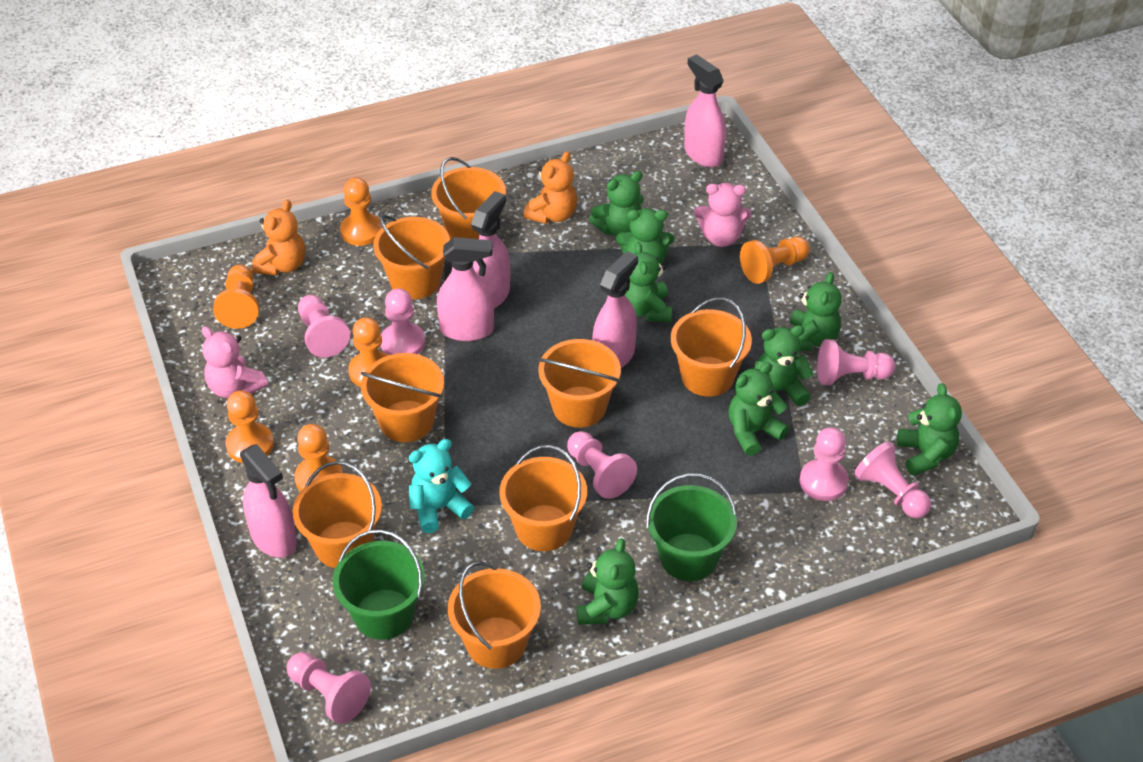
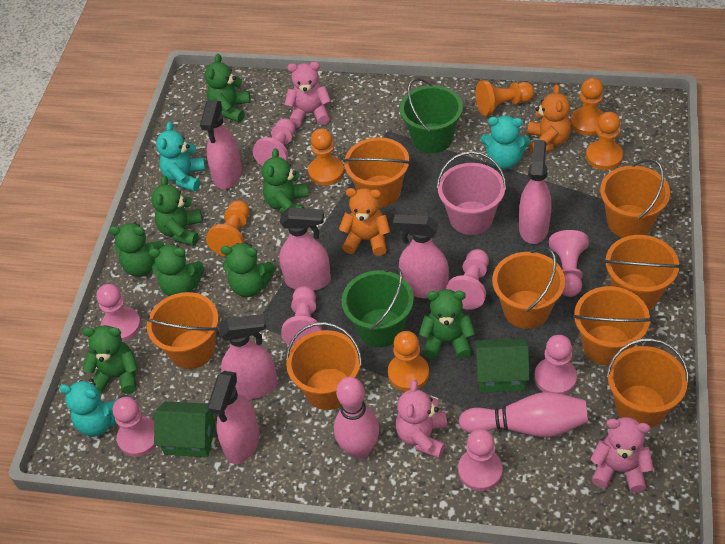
green house: none = 0 -> [154,401,216,457] [475,338,530,393] = 2
pink bowling pin: none = 0 -> [334,377,379,459] [459,392,588,437] = 2
pink bucket: none = 0 -> [437,151,506,235] = 1
pink pawn: [287,652,371,724] [298,295,350,358] [381,288,425,355] [567,431,637,499] [800,427,849,501] [817,339,895,385] [854,441,931,518] = 7 -> [96,284,141,342] [113,397,156,457] [253,118,295,166] [281,286,322,346] [446,249,489,310] [458,429,503,491] [534,335,577,395] [549,230,589,297] = 8
pink spray bottle: [240,444,297,558] [437,237,494,341] [471,191,510,308] [593,251,638,368] [684,54,726,167] = 5 -> [200,100,242,189] [208,371,260,464] [219,314,278,399] [279,207,331,291] [393,214,449,299] [519,140,551,244] = 6
pink teddy bear: [202,326,268,398] [694,183,752,247] = 2 -> [284,62,331,127] [396,380,447,458] [590,417,653,493] = 3
turquoise teddy bear: [409,439,474,533] = 1 -> [59,379,118,436] [156,122,206,192] [481,116,530,169] = 3

